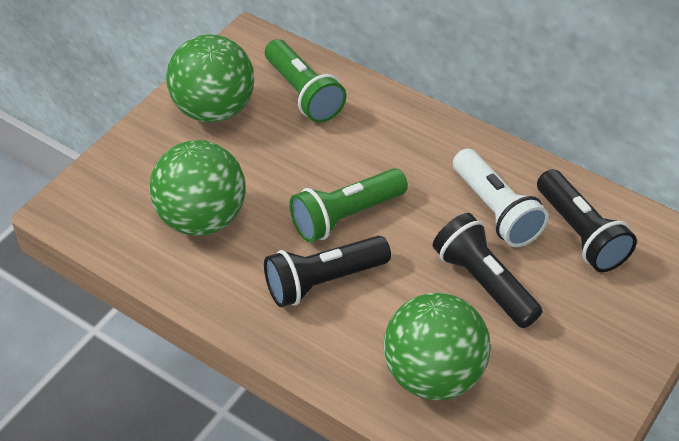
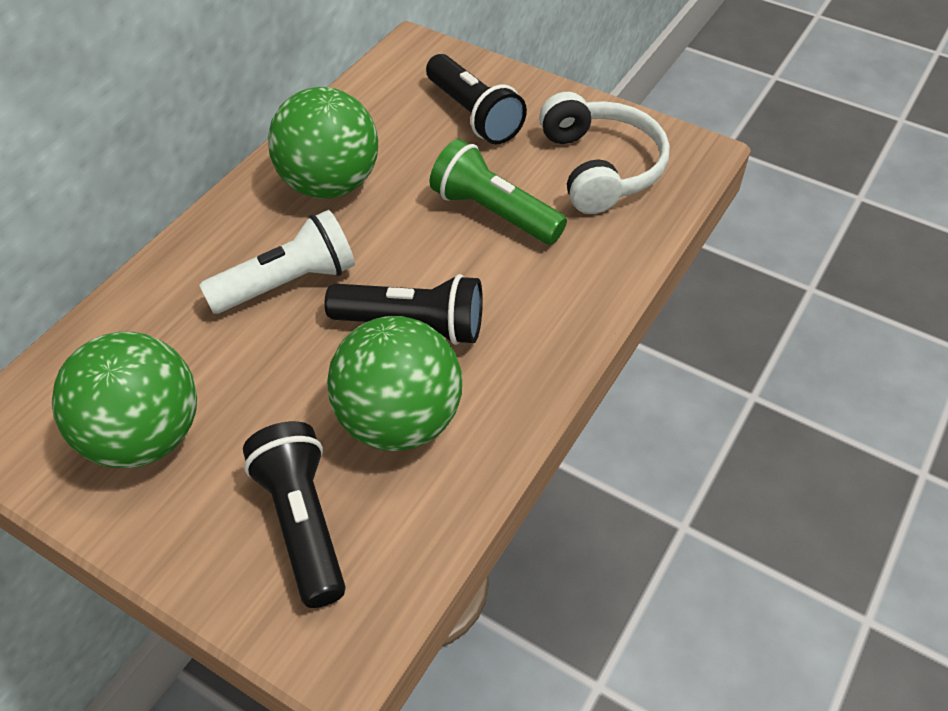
green flashlight: [265,39,346,123] [289,168,408,243] = 2 -> [430,139,567,245] = 1
white headphones: none = 0 -> [539,92,670,214] = 1

